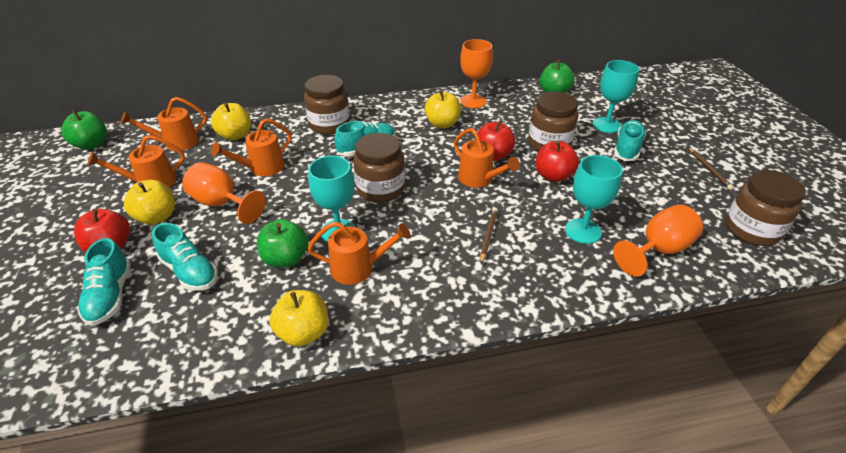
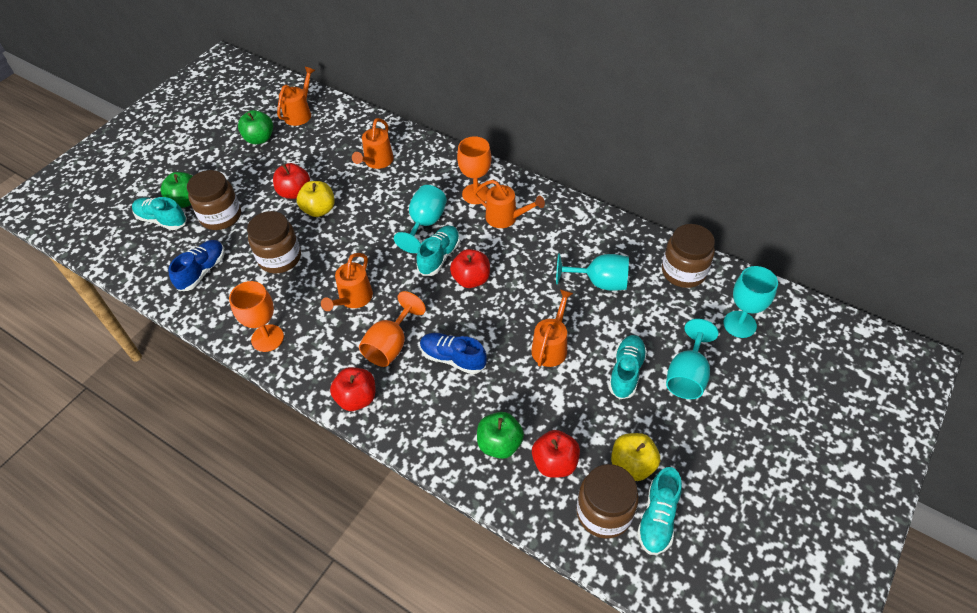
blue shoe: none = 0 -> [168,240,225,291] [420,333,487,374] = 2
brown pencil: [480,208,498,264] [688,147,734,190] = 2 -> none = 0
red apple: [74,209,130,252] [477,121,516,161] [536,141,579,182] = 3 -> [273,163,310,199] [330,367,376,411] [450,249,490,288] [532,430,580,478] = 4
turquoise goblet: [308,156,356,242] [565,155,623,244] [593,60,639,133] = 3 -> [394,185,447,253] [556,253,629,291] [666,319,719,399] [723,266,778,338] = 4
yellow apple: [124,180,175,225] [211,103,251,140] [269,290,329,347] [425,90,461,128] = 4 -> [297,181,335,217] [611,433,660,481] = 2

